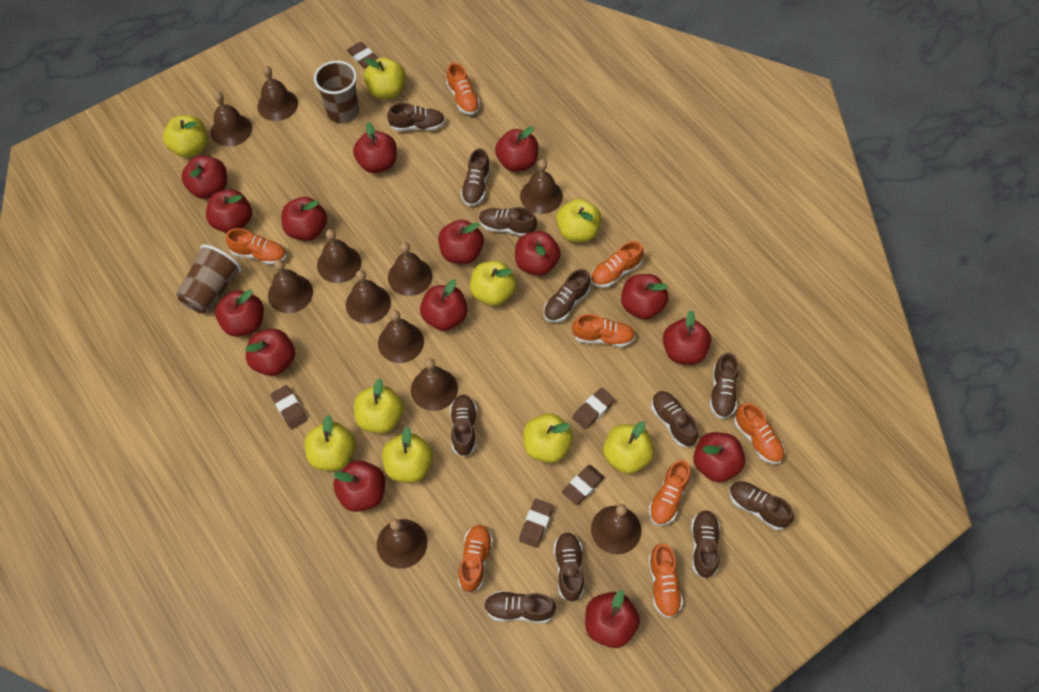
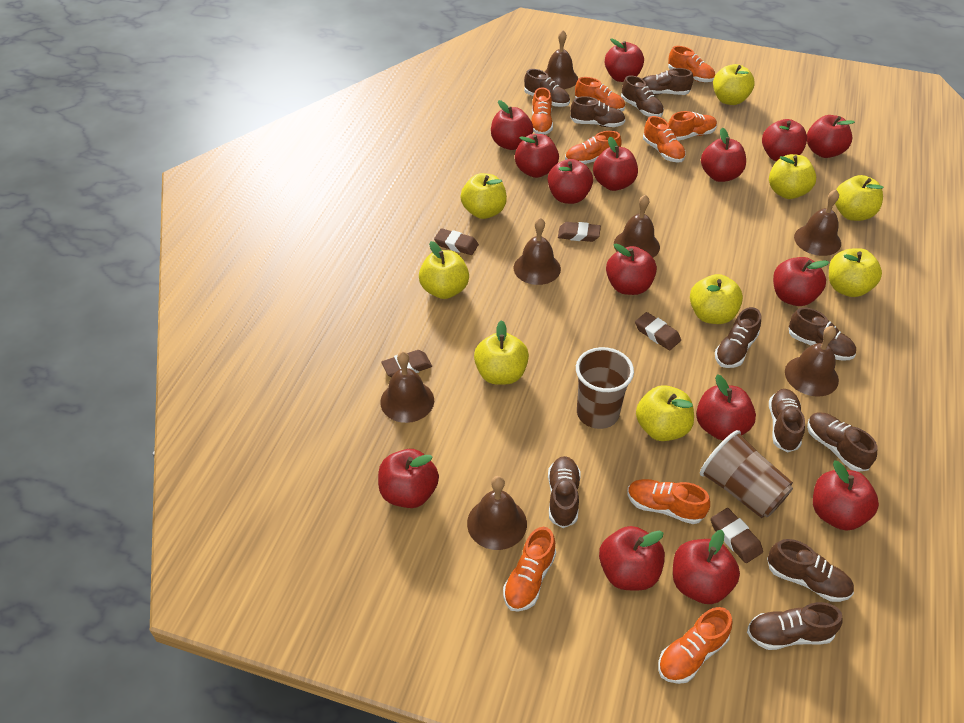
brown bell: [211,91,252,147] [257,66,298,121] [268,260,313,313] [317,229,361,283] [346,270,391,324] [377,519,427,569] [378,310,424,363] [388,242,433,296] [411,358,458,411] [520,159,563,214] [591,504,641,554] = 11 -> [380,351,434,423] [467,476,527,550] [514,218,561,285] [545,30,578,89] [614,195,660,258] [785,326,839,397] [794,190,841,256] = 7
orange shoe: [226,228,287,265] [446,63,480,115] [458,525,493,593] [572,314,635,347] [590,241,644,288] [648,543,683,619] [649,460,691,526] [734,403,785,464] = 8 -> [503,527,556,612] [531,87,553,135] [565,131,622,164] [575,77,625,112] [627,479,710,524] [643,116,686,162] [658,607,733,684] [668,46,715,82] [668,111,717,141] = 9

